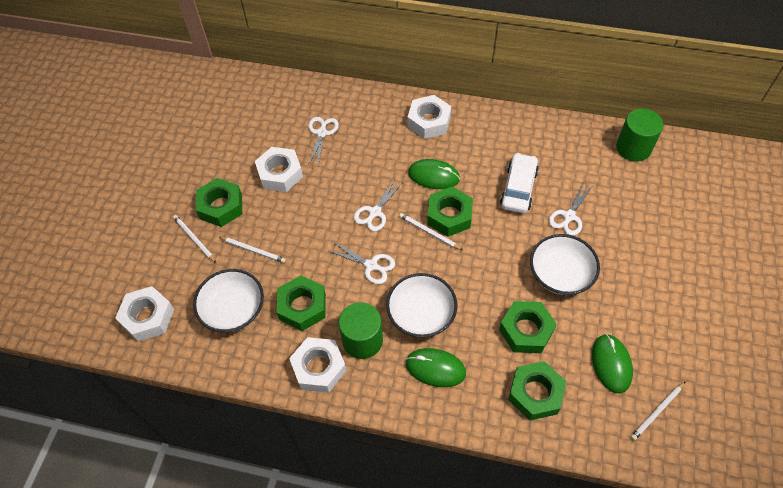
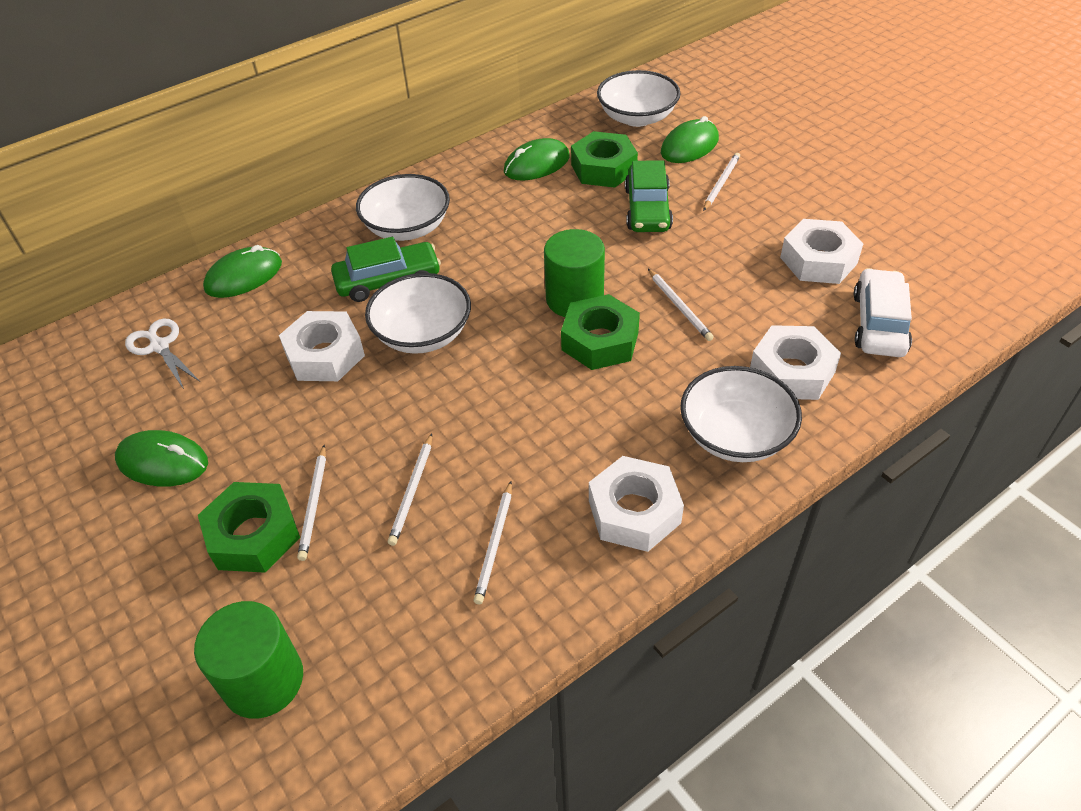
green car: none = 0 -> [331,237,441,302] [625,160,673,232] = 2
green mouse: [406,348,466,387] [408,159,460,189] [592,334,633,394] = 3 -> [115,430,208,487] [203,245,282,298] [504,138,570,180] [661,116,719,163] = 4
green nut: [196,178,242,227] [276,275,326,331] [427,187,473,237] [499,301,557,353] [508,361,566,421] = 5 -> [198,482,300,573] [561,294,640,370] [571,131,638,188] = 3
white bowl: [193,269,264,332] [386,273,457,338] [530,234,600,295] = 3 -> [356,174,450,241] [365,273,471,354] [597,70,681,127] [680,366,802,462] = 4
white pencil: [173,215,216,263] [219,237,286,263] [399,213,462,250] [631,381,686,441] = 4 -> [297,445,326,561] [388,433,432,546] [473,481,512,604] [648,269,714,341] [703,153,740,211] = 5
white scissors: [308,117,339,166] [327,242,395,284] [354,178,403,231] [549,181,592,236] = 4 -> [125,319,200,389] = 1

